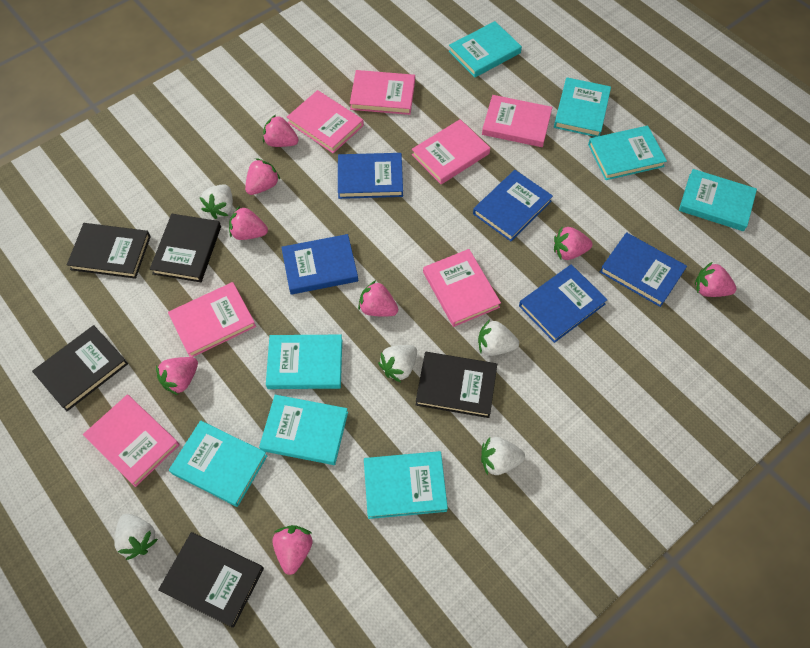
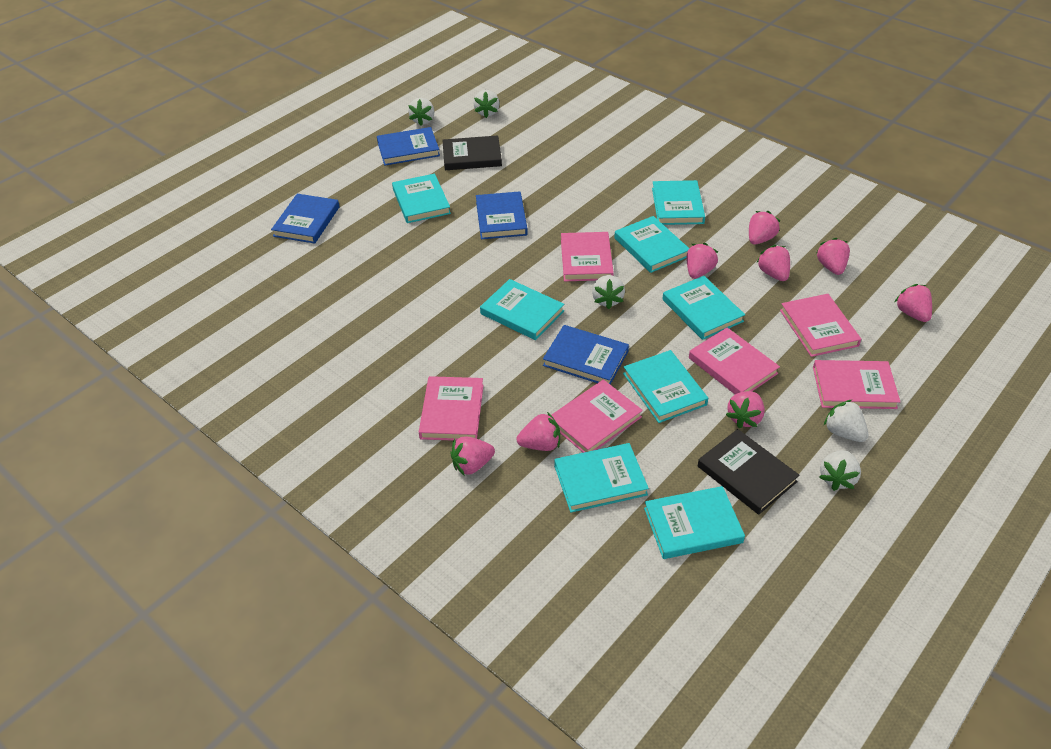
black book: [32,325,128,411] [67,223,151,279] [150,214,221,282] [158,532,264,628] [416,352,497,418] = 5 -> [443,135,502,170] [698,429,800,515] = 2
blue book: [281,234,358,295] [338,153,403,199] [473,170,553,241] [519,264,608,343] [600,232,687,307] = 5 -> [271,194,340,244] [377,127,440,166] [476,191,528,239] [543,325,629,385] = 4
pink book: [83,395,179,487] [168,282,256,357] [287,90,364,153] [350,70,415,115] [412,119,490,184] [423,249,501,327] [482,95,552,147] = 7 -> [419,376,484,441] [551,379,643,453] [561,232,614,281] [689,328,780,394] [780,294,861,357] [813,360,900,409] = 6

